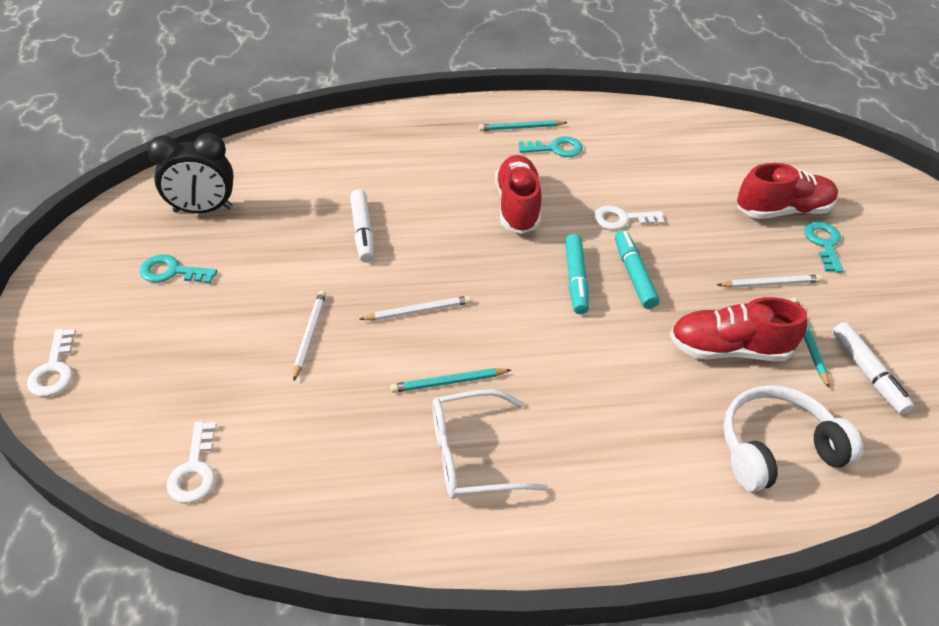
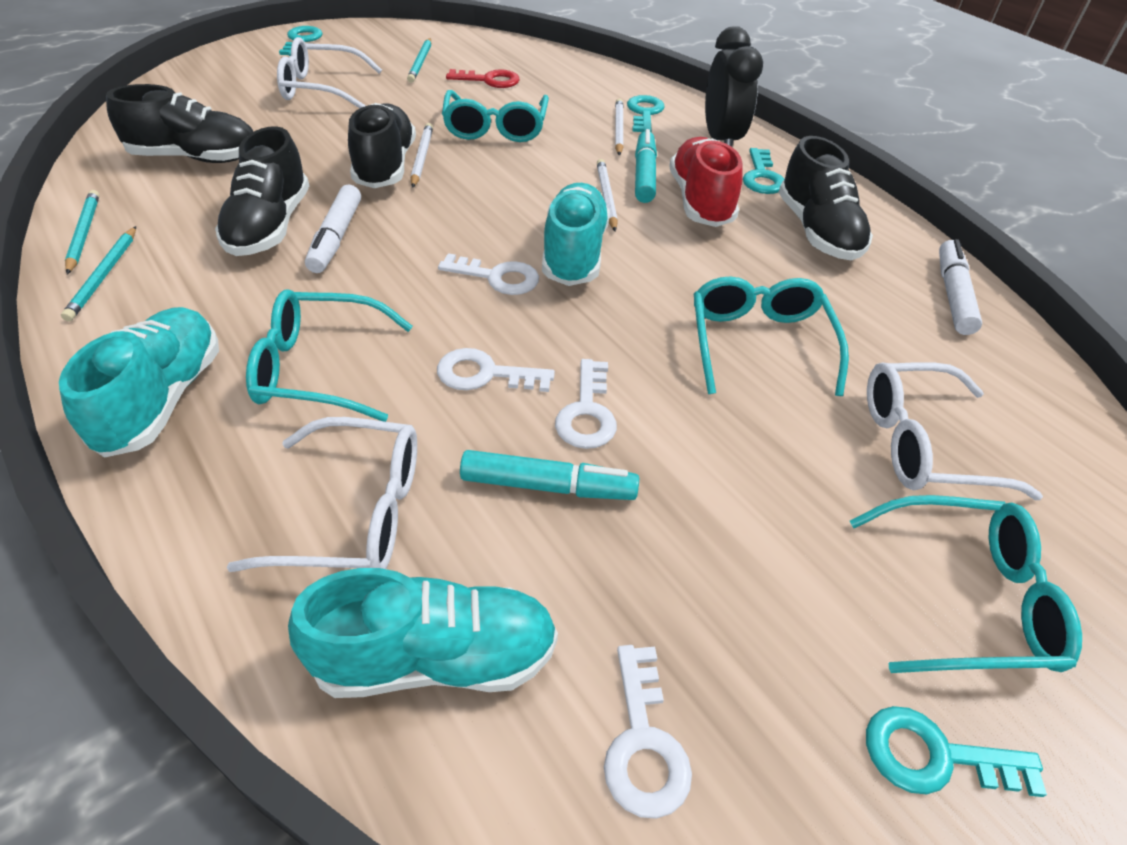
black shoe: none = 0 -> [106,84,254,163] [215,126,309,256] [348,103,416,188] [779,136,873,260] = 4
red key: none = 0 -> [446,69,520,88] = 1
red shoe: [495,155,541,234] [670,297,807,361] [737,163,838,219] = 3 -> [669,137,743,227] = 1
turquoise glasses: none = 0 -> [246,289,413,422] [442,90,549,142] [694,277,849,396] [850,495,1082,673] = 4
turquoise key: [139,254,217,284] [519,136,583,157] [804,222,844,273] = 3 -> [279,26,323,56] [627,95,665,132] [743,148,785,194] [866,706,1047,797] = 4
turquoise shoe: none = 0 -> [59,307,219,458] [288,568,558,698] [542,183,610,286] = 3
white glasses: [432,389,548,499] = 1 -> [227,417,417,572] [277,37,382,108] [867,362,1043,500] = 3
white headphones: [723,385,863,492] = 1 -> none = 0
white key: [27,329,76,397] [167,421,217,503] [594,205,664,230] = 3 -> [437,348,555,392] [438,253,539,295] [555,359,617,449] [604,645,692,819] = 4

